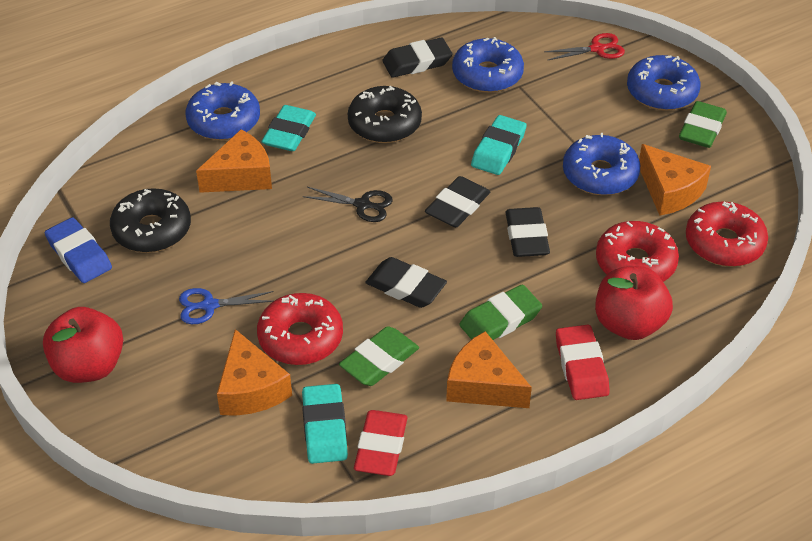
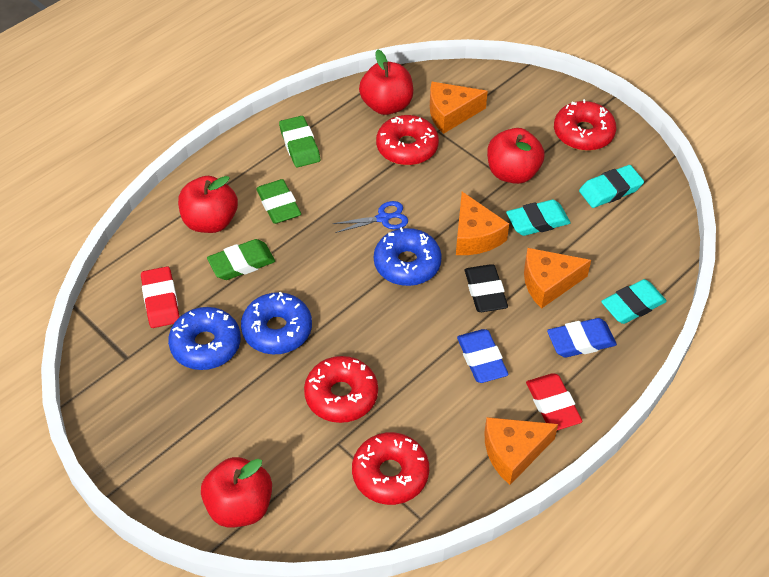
black donut: [110,188,191,253] [348,86,422,143] = 2 -> none = 0
black eraser: [365,257,447,308] [382,38,452,78] [425,176,490,227] [505,207,550,257] = 4 -> [465,264,508,312] = 1
black scissors: [303,187,393,222] = 1 -> none = 0
blue donut: [186,81,260,140] [452,37,524,93] [563,133,640,195] [627,55,701,111] = 4 -> [168,307,241,370] [241,291,312,354] [374,227,442,286] = 3
blue eraser: [45,217,112,283] = 1 -> [457,329,509,383] [547,318,617,358] = 2
red apple: [43,307,123,383] [595,266,673,340] = 2 -> [178,176,238,233] [201,457,272,528] [359,50,413,115] [487,128,545,184] = 4
red donut: [257,293,343,365] [596,221,679,282] [686,202,768,267] = 3 -> [304,356,378,423] [352,432,429,505] [376,115,439,165] [554,99,616,151] = 4
red scissors: [544,33,625,61] = 1 -> none = 0

